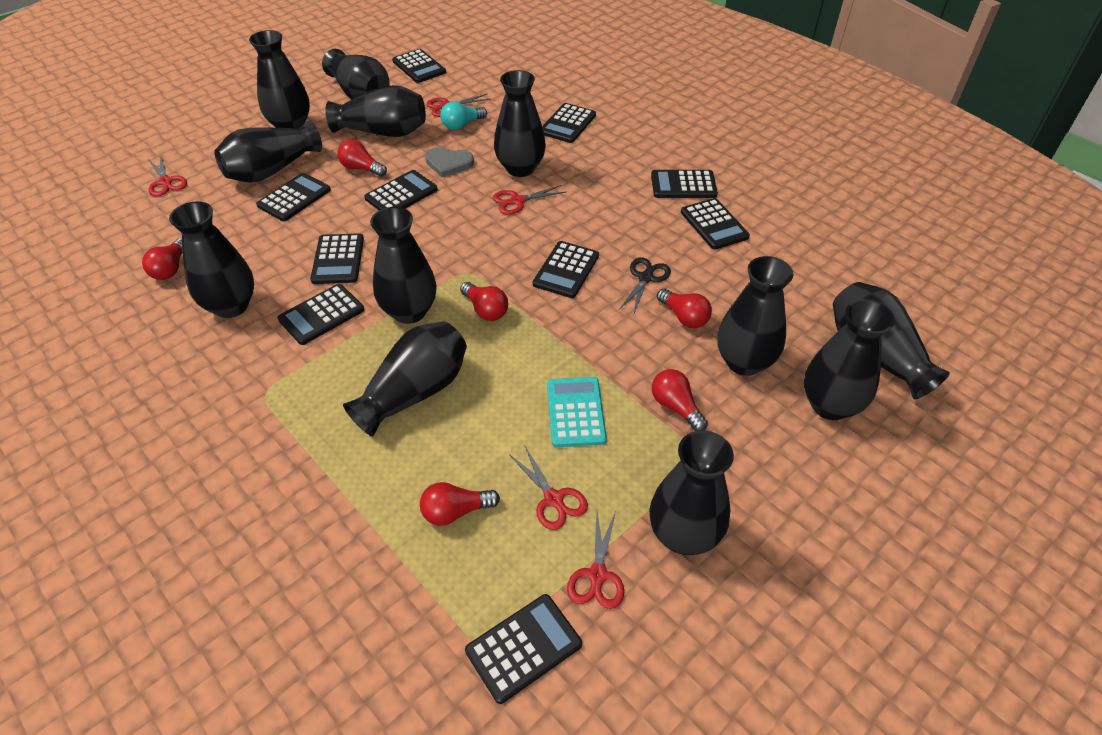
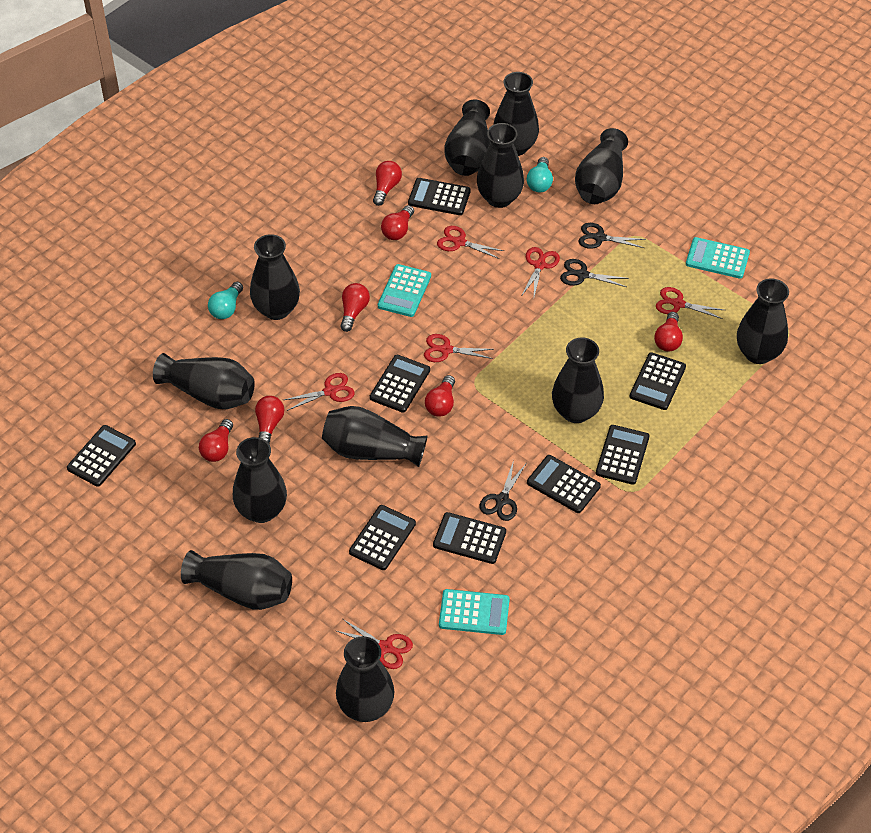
black calculator: [256,173,331,221] [277,284,364,345] [310,233,364,284] [364,170,438,210] [392,49,446,83] [465,594,582,704] [533,241,599,298] [542,103,596,143] [651,170,718,198] [681,198,750,250] = 10 -> [67,425,136,487] [349,505,416,570] [370,355,430,413] [408,178,471,215] [433,512,506,564] [527,455,601,513] [596,425,650,485] [630,352,686,410] = 8
black scissors: [619,258,671,316] = 1 -> [479,460,526,521] [560,259,629,287] [578,223,646,249] = 3
grey heart: [425,147,474,177] = 1 -> none = 0
red light bulb: [142,238,183,280] [337,140,387,177] [420,482,500,526] [460,282,508,321] [652,369,708,431] [657,288,712,328] = 6 -> [199,419,233,462] [255,396,284,445] [340,283,370,332] [373,161,402,206] [381,205,414,240] [425,375,455,417] [654,312,683,352] = 7
red scissors: [148,154,187,197] [427,94,490,117] [493,185,566,215] [509,445,588,530] [567,511,624,609] = 5 -> [284,373,355,411] [337,619,413,669] [424,334,494,362] [437,226,504,259] [522,247,560,297] [656,287,724,319] = 6
turquoise calculator: [547,377,607,447] = 1 -> [378,264,431,317] [439,589,510,635] [686,237,750,279] = 3
turquoise light bulb: [440,101,487,130] = 1 -> [208,282,243,319] [527,157,553,192] = 2

